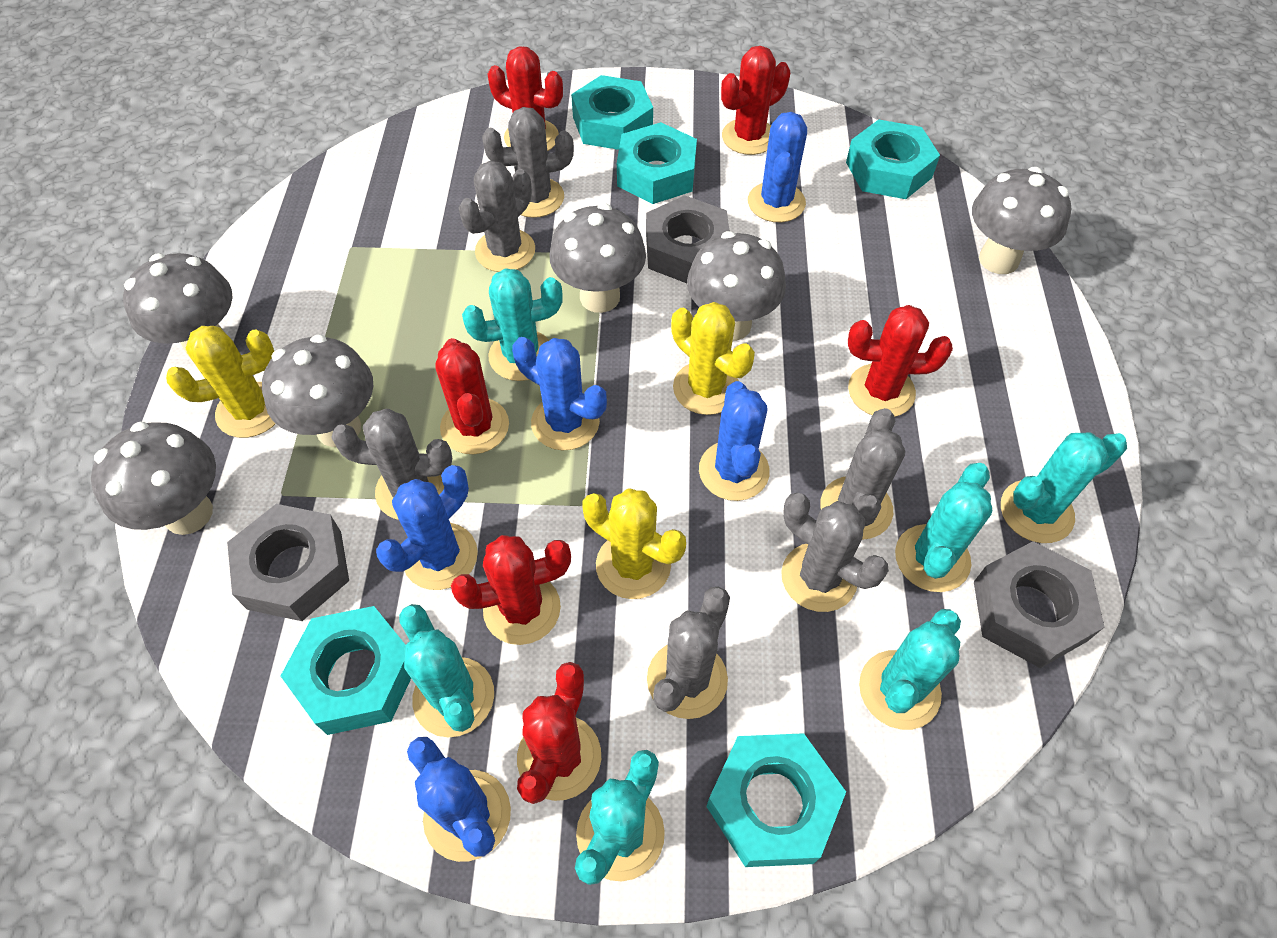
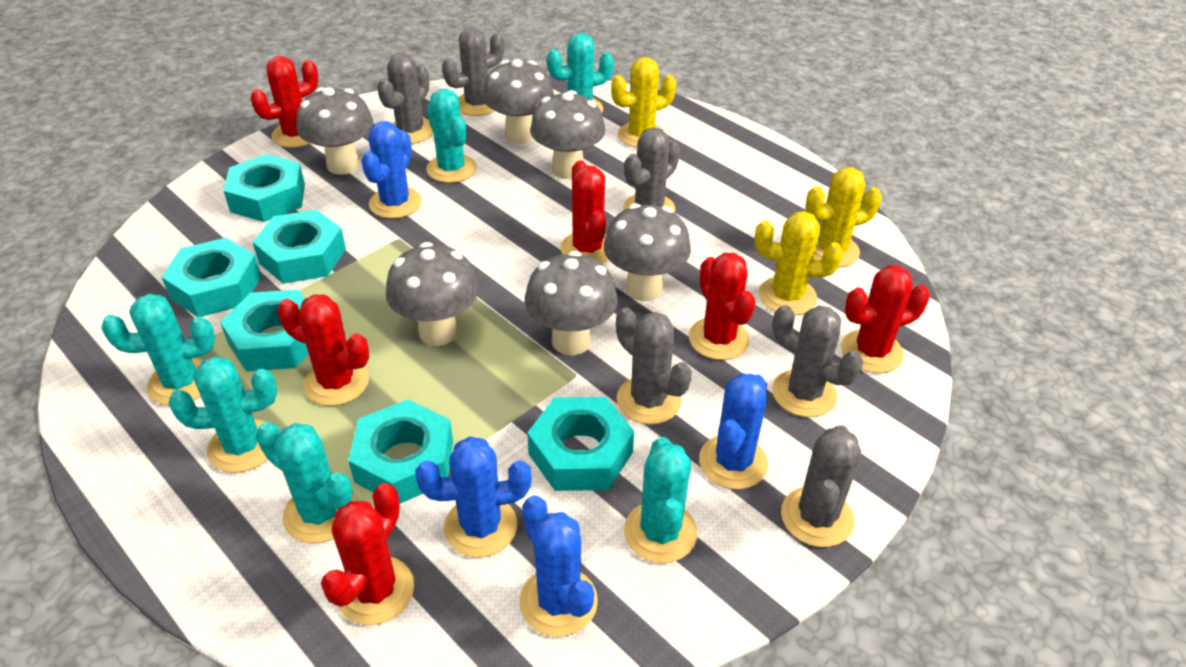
blue cactus: [376,465,478,590] [407,737,511,862] [512,337,607,450] [699,381,770,501] [748,112,807,222] = 5 -> [361,121,422,219] [415,436,532,557] [519,495,598,637] [699,373,768,490] = 4
grey nut: [227,504,349,621] [646,195,729,283] [974,541,1104,668] = 3 -> none = 0
turquoise nut: [281,606,411,735] [571,75,653,150] [617,122,697,204] [706,733,846,867] [846,119,940,199] = 5 -> [161,238,261,317] [220,290,309,371] [224,154,305,222] [253,210,346,284] [348,399,453,504] [527,397,634,491] = 6

